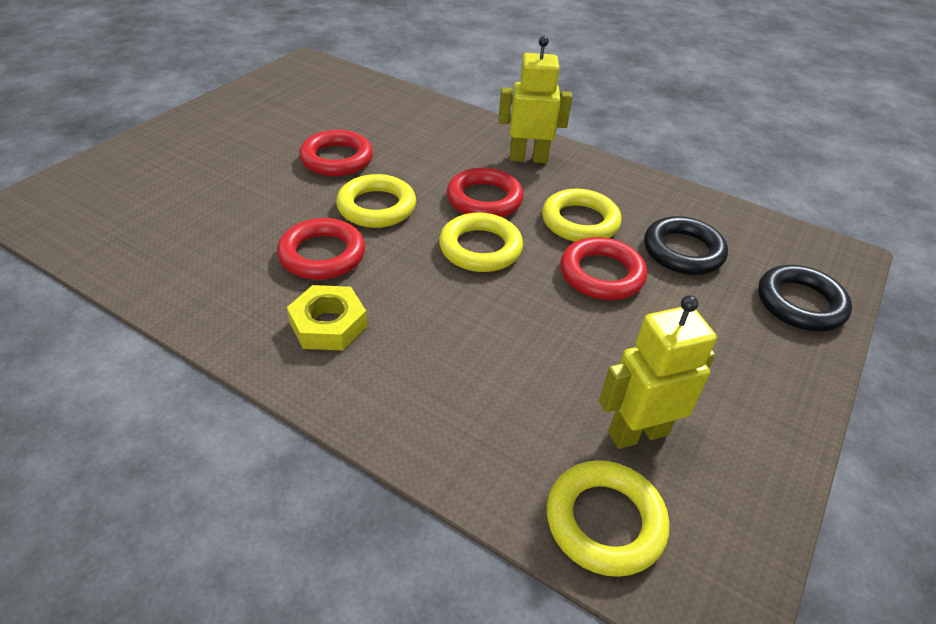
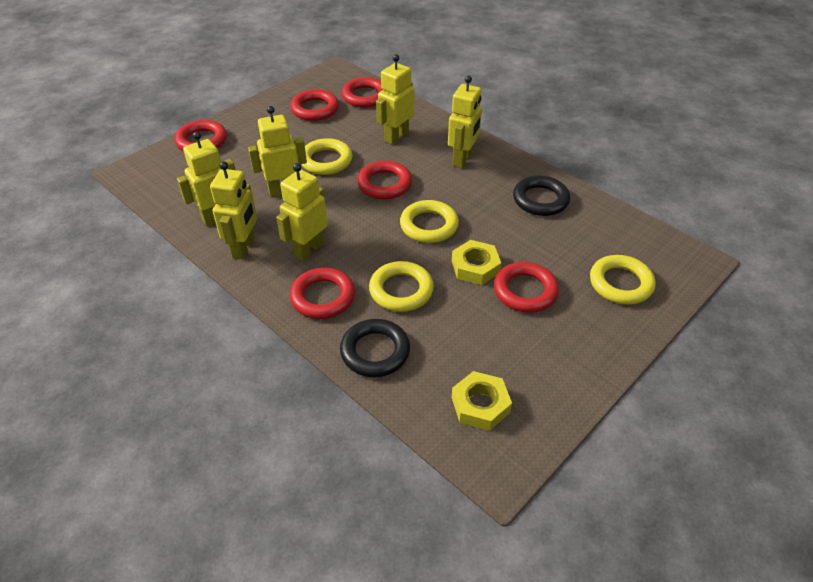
red ring: [277,218,365,280] [299,130,373,176] [447,168,524,217] [560,237,647,300] = 4 -> [175,120,227,152] [290,89,339,121] [290,268,355,319] [342,77,383,108] [357,161,412,199] [494,262,559,313] = 6
yellow nut: [287,285,367,350] = 1 -> [452,240,501,285] [452,371,512,431] = 2
yellow robot: [498,36,572,163] [599,295,717,449] = 2 -> [177,131,235,226] [210,161,257,260] [248,106,307,197] [276,163,328,261] [376,54,415,145] [448,76,482,168] = 6

